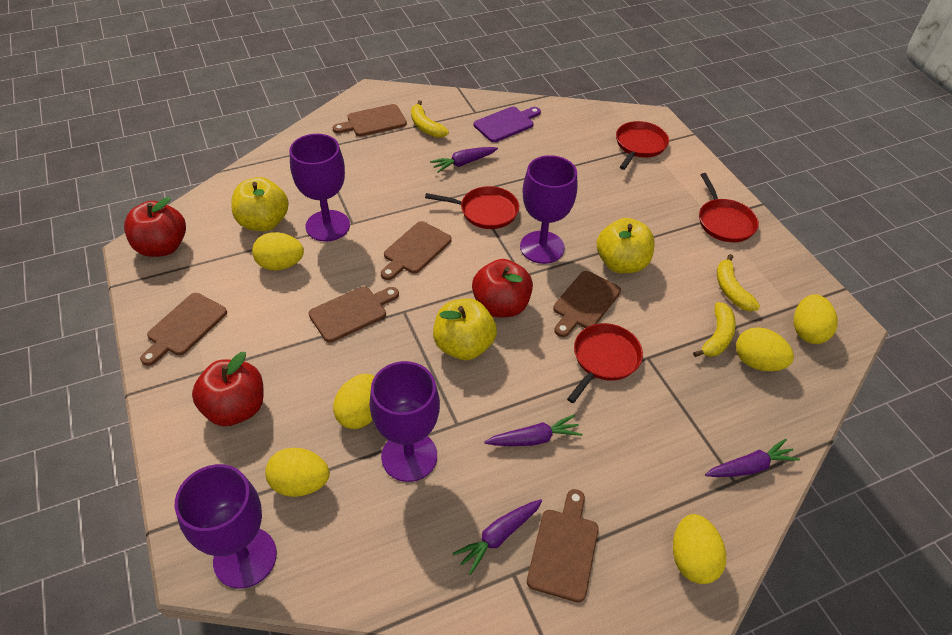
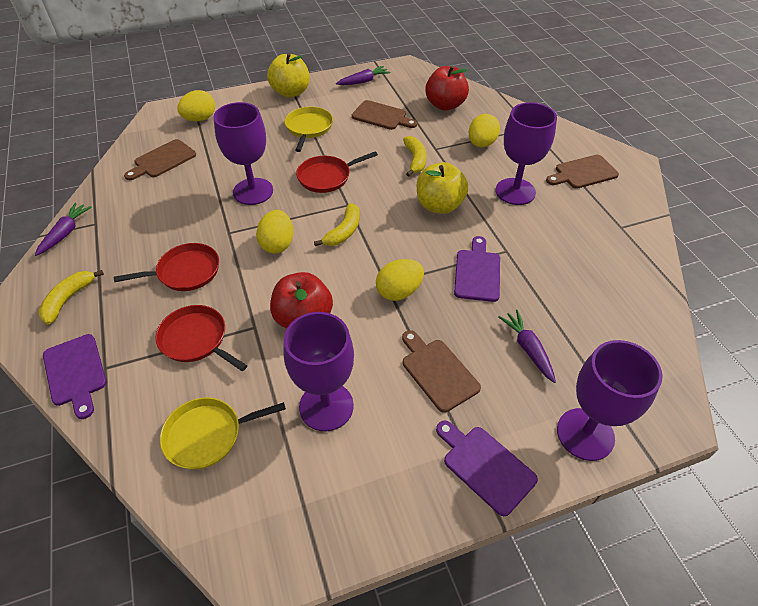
brown cutting board: [140,293,227,366] [308,286,399,342] [333,104,407,136] [381,221,452,280] [527,489,599,602] [553,271,621,337] = 6 -> [124,139,196,180] [352,100,417,130] [402,330,481,413] [546,155,619,189] = 4
purple carrot: [430,147,498,173] [452,499,542,575] [484,414,582,446] [705,439,800,477] = 4 -> [35,203,92,256] [336,66,390,85] [498,310,556,383] = 3
purple cutting board: [474,107,541,142] = 1 -> [43,334,107,419] [436,420,538,516] [454,236,500,302] = 3
red apple: [124,197,186,257] [192,352,264,426] [472,259,533,317] = 3 -> [270,272,333,328] [425,66,469,111] = 2
red pan: [425,186,519,229] [567,323,643,403] [616,121,669,170] [699,173,759,242] = 4 -> [114,243,219,291] [156,305,247,371] [296,151,378,193] = 3
yellow apple: [231,177,289,231] [433,299,497,360] [597,218,655,274] = 3 -> [267,53,310,98] [417,162,468,214] = 2
yellow egg: [252,232,304,270] [265,448,330,497] [333,374,375,429] [673,514,726,584] [736,327,794,371] [794,294,838,344] = 6 -> [178,90,215,121] [256,210,293,254] [376,259,424,301] [468,114,500,147] = 4
yellow pan: none = 0 -> [160,397,286,469] [285,107,333,152] = 2

